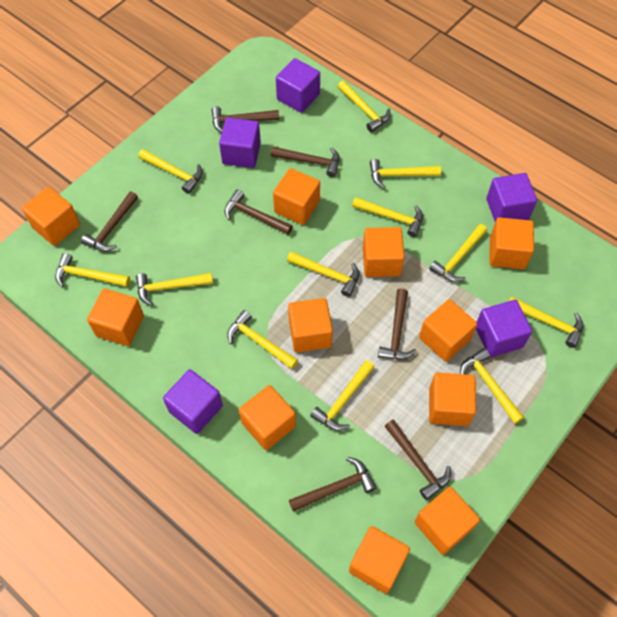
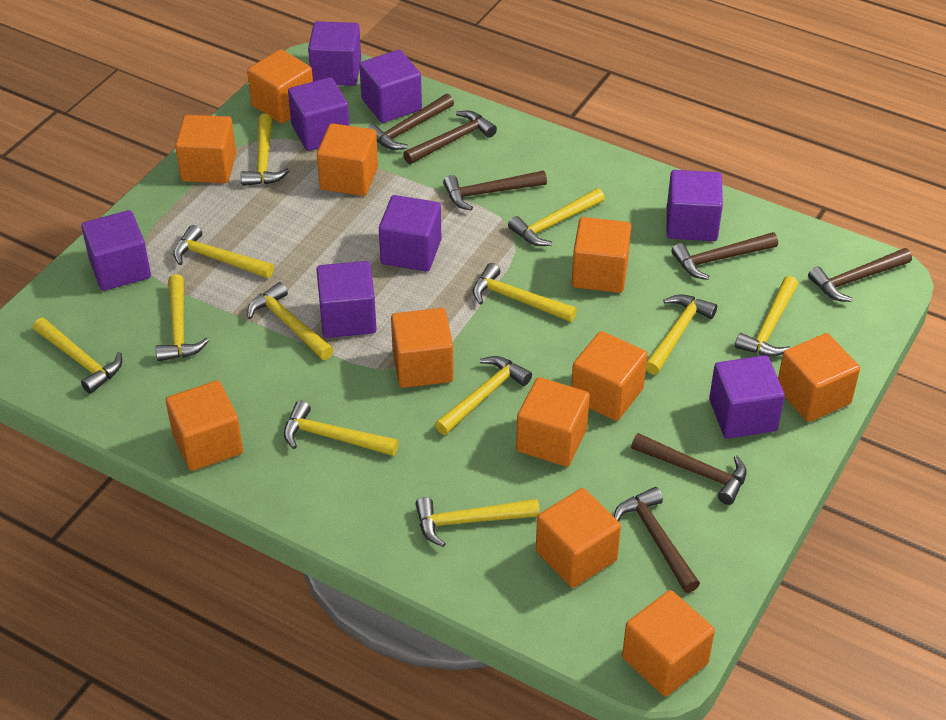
purple cube: [163,369,223,434] [219,117,261,168] [276,58,320,113] [476,300,532,357] [486,173,537,222] = 5 -> [81,210,151,291] [288,77,350,151] [308,21,361,86] [316,261,377,338] [359,50,422,123] [379,195,441,272] [667,170,723,241] [709,355,785,439] = 8

